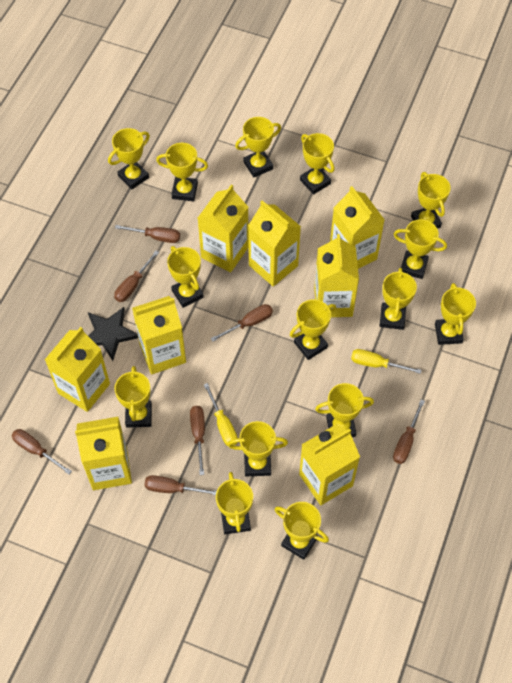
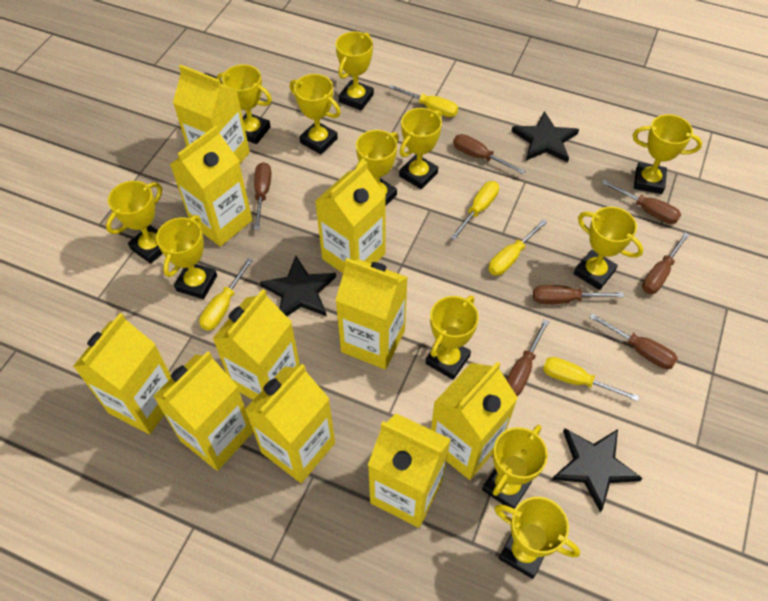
black star: [88,307,138,361] = 1 -> [260,256,336,316] [511,111,579,163] [552,428,643,512] = 3
yellow carton: [45,327,110,412] [75,417,132,490] [132,296,186,374] [198,185,249,272] [248,200,301,287] [299,424,360,505] [314,234,359,317] [330,186,385,269] = 8 -> [73,313,171,434] [153,351,253,471] [170,126,252,247] [173,65,250,164] [212,289,300,400] [245,364,335,483] [315,161,386,273] [335,258,408,369] [368,413,451,528] [431,361,518,480] = 10
yellow screwdriver: [204,383,237,446] [351,349,422,374] = 2 -> [199,258,253,331] [389,85,458,117] [451,181,499,240] [488,219,547,275] [543,357,639,401] = 5
yellow trophy: [108,128,150,189] [114,366,152,428] [156,143,208,201] [167,246,204,308] [216,472,253,534] [227,421,288,476] [235,117,281,177] [275,502,329,560] [290,299,336,360] [300,133,335,195] [315,383,374,437] [380,268,417,330] [394,219,447,279] [411,172,451,229] [435,283,476,345] = 15 -> [106,181,163,264] [156,215,217,299] [217,64,272,144] [290,74,341,154] [335,31,374,111] [355,130,399,205] [399,108,442,189] [426,295,479,380] [482,425,548,509] [494,497,580,579] [574,207,643,290] [633,114,702,194] = 12

